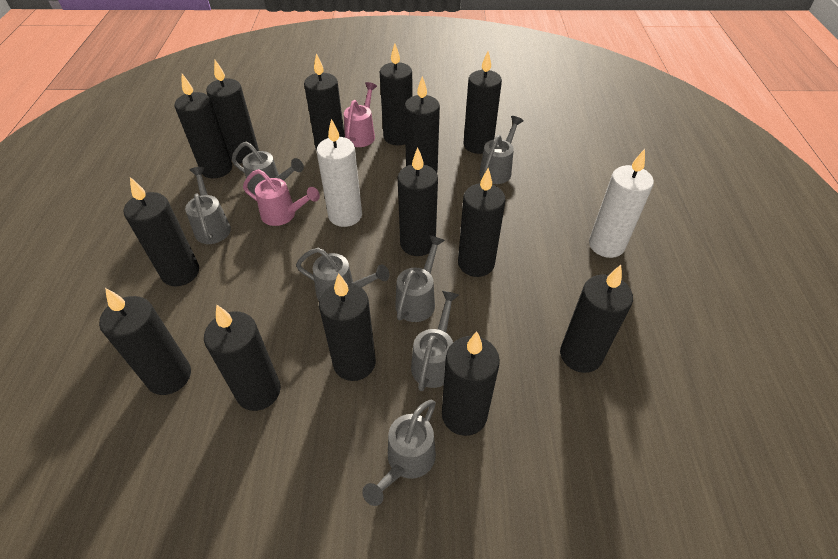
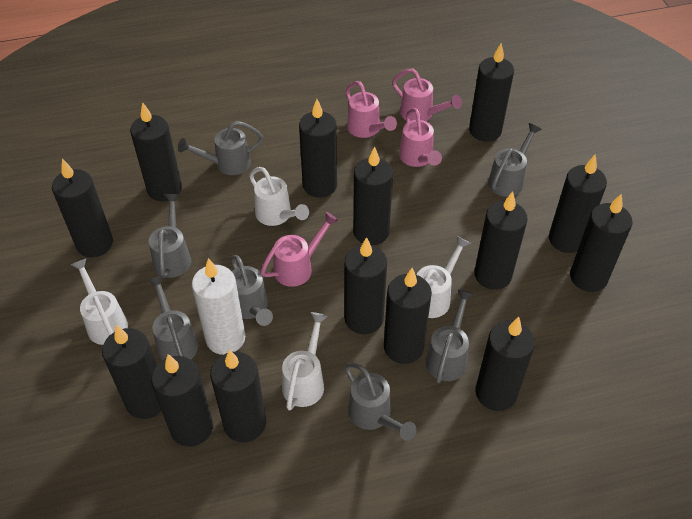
pink watering can: [243,169,320,226] [344,82,377,147] = 2 -> [260,212,339,287] [346,81,397,138] [392,69,462,121] [399,108,442,167] = 4
white candle: [317,119,362,227] [589,149,654,258] = 2 -> [192,258,245,355] = 1
white watering can: none = 0 -> [70,258,128,345] [249,167,309,226] [282,312,328,411] [417,236,471,318] = 4

